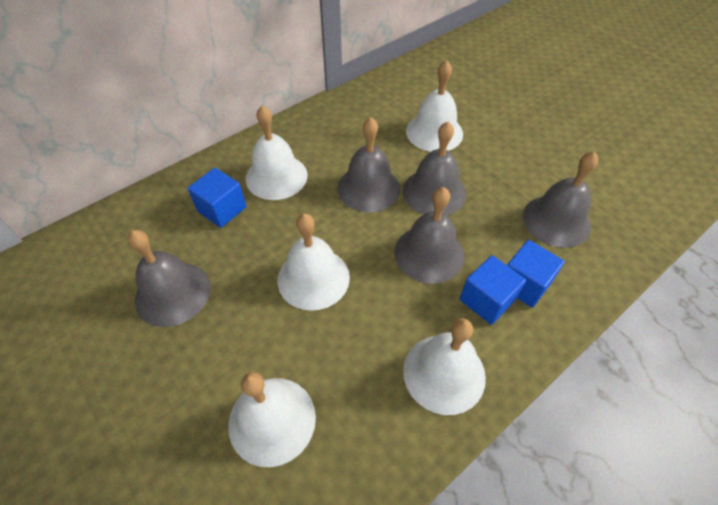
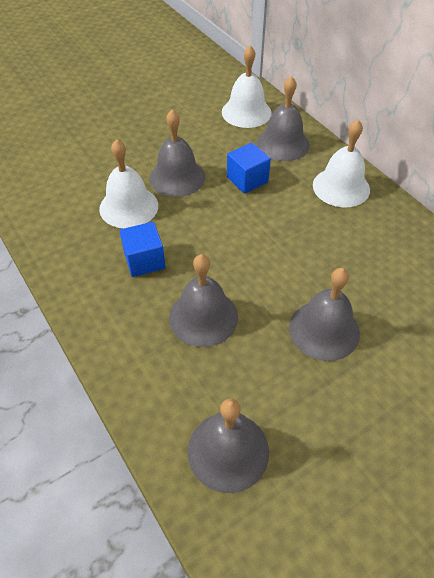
blue cube: [187,168,246,228] [460,255,526,325] [507,240,565,308] = 3 -> [120,222,166,277] [227,143,271,194] = 2
white bell: [228,372,316,467] [245,105,307,200] [278,214,350,311] [403,318,486,415] [406,60,463,152] = 5 -> [99,139,158,228] [222,46,271,128] [313,120,370,207] = 3

